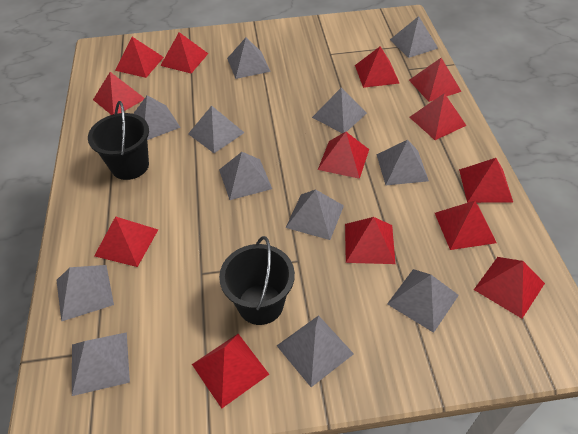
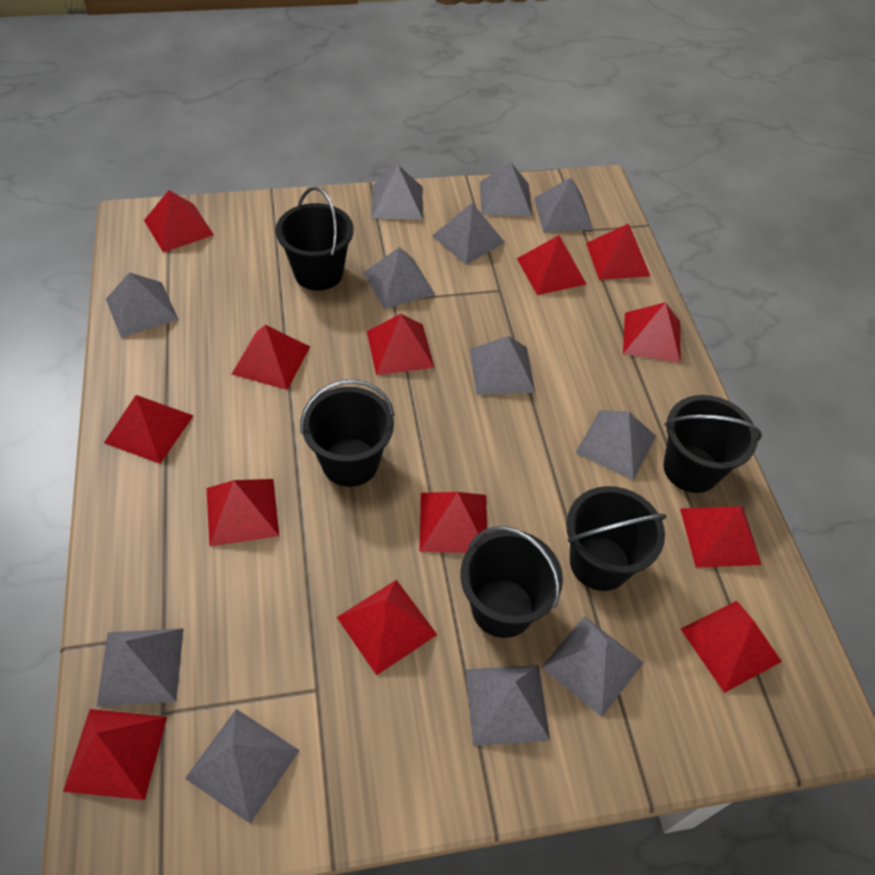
black bucket: [88,101,149,180] [219,236,295,325] = 2 -> [276,186,354,291] [300,379,394,487] [460,526,563,638] [566,486,667,591] [663,395,762,493] = 5

